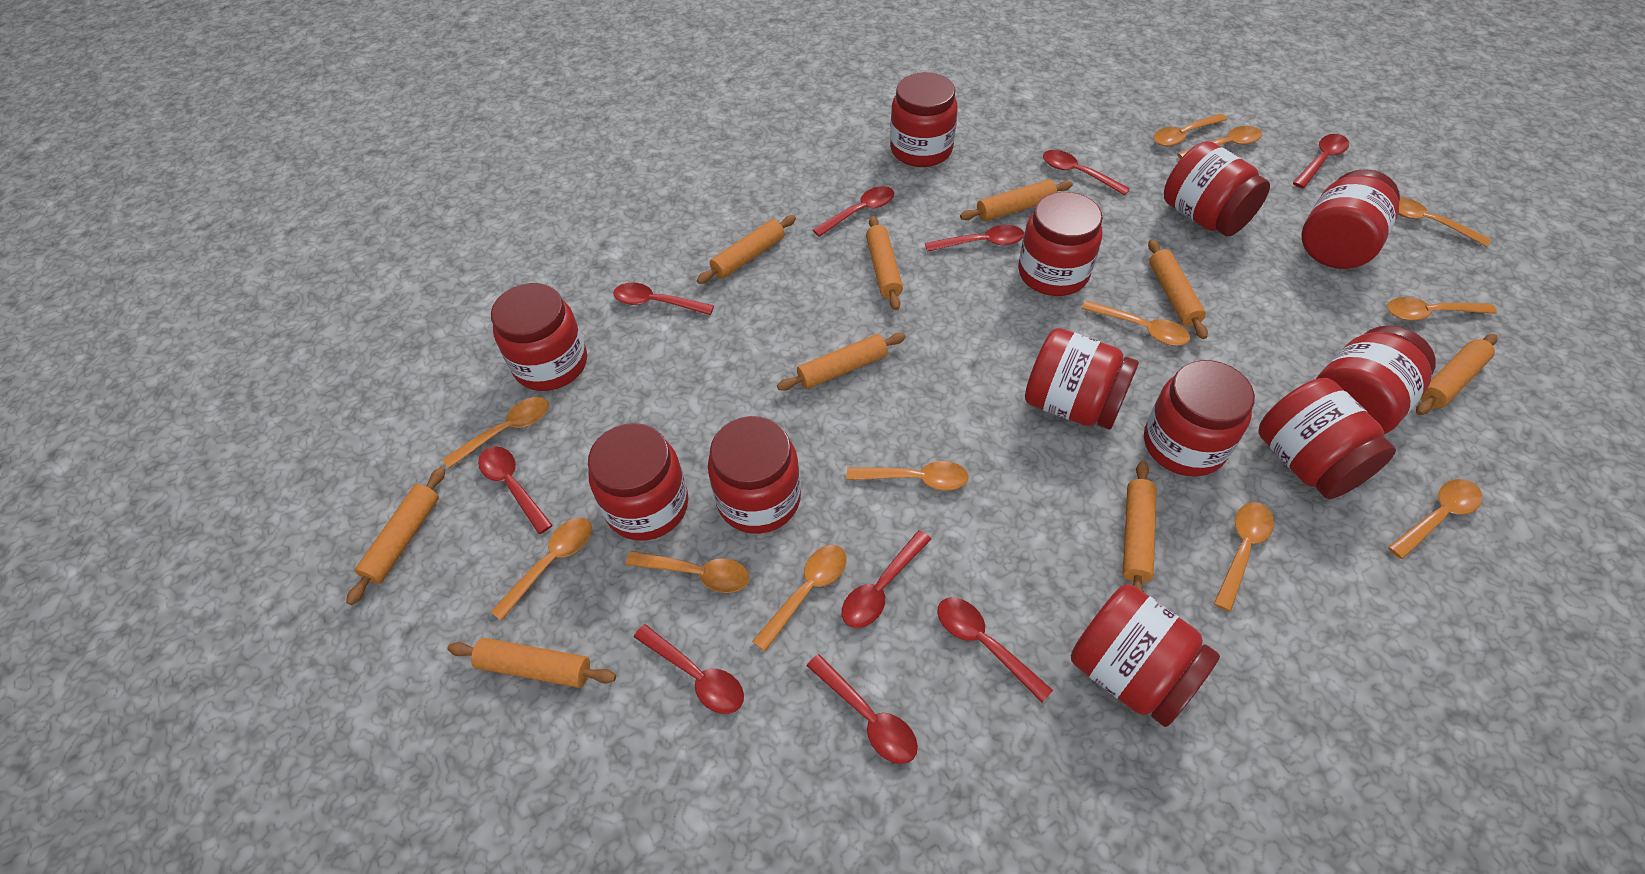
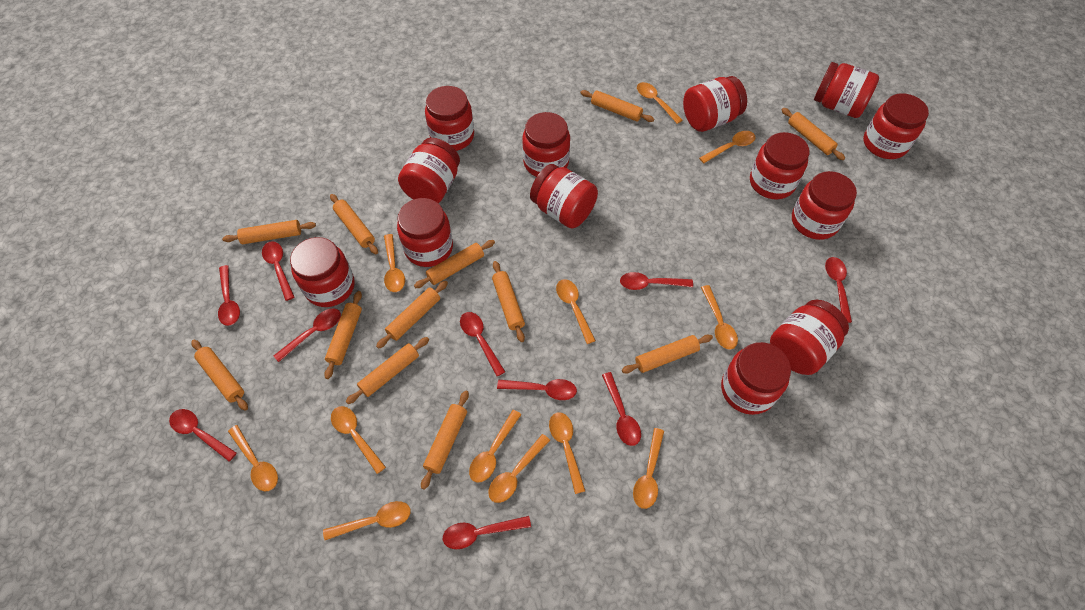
orange rolling pin: [346,467,445,605] [447,638,616,688] [697,215,796,284] [777,333,906,391] [866,216,903,310] [960,179,1073,221] [1123,461,1157,592] [1148,239,1208,339] [1416,334,1498,415] = 9 -> [191,340,248,411] [222,220,316,244] [324,291,362,379] [330,194,378,254] [346,337,429,404] [376,281,448,349] [414,240,495,288] [421,390,469,490] [492,261,525,342] [580,90,654,122] [622,335,713,373] [781,108,845,160] = 12
red jar: [491,283,587,391] [588,423,688,541] [708,416,801,534] [890,72,958,167] [1018,192,1103,296] [1025,328,1139,429] [1071,584,1220,727] [1144,360,1255,477] [1164,141,1270,236] [1259,378,1396,499] [1302,169,1400,269] [1316,326,1436,434] = 12 -> [290,237,355,307] [397,198,453,267] [398,138,460,203] [425,86,474,151] [522,112,570,177] [530,164,598,228] [683,76,747,132] [721,342,791,415] [750,132,809,199] [770,300,849,375] [792,171,857,240] [814,62,879,118] [863,93,929,159] = 13

